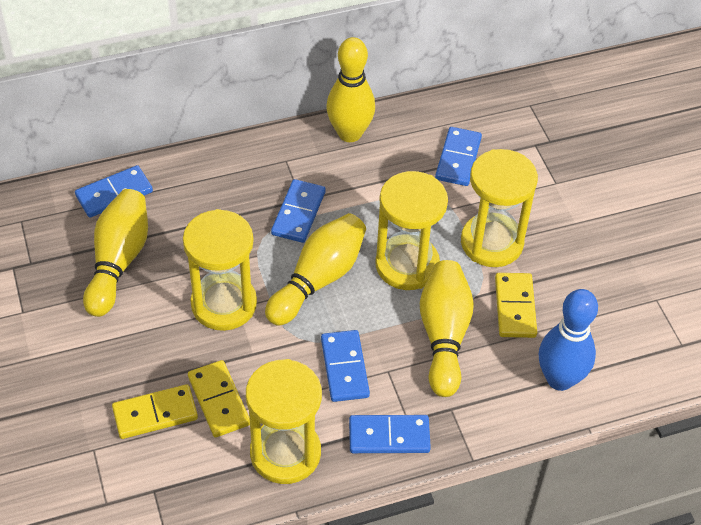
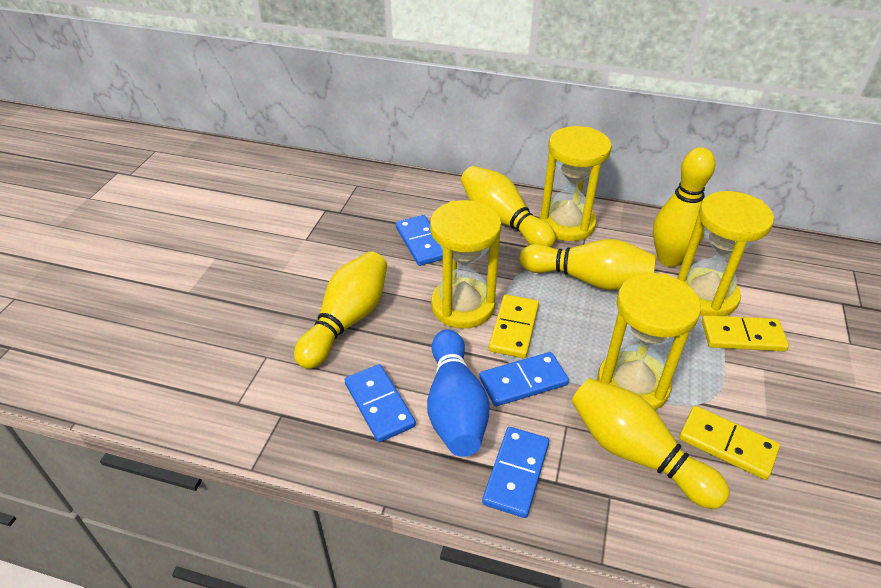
blue domino: [75,165,153,218] [271,179,326,243] [321,330,370,402] [349,415,431,453] [435,127,482,186] = 5 -> [345,364,416,442] [396,215,443,266] [480,352,569,406] [482,427,549,518] = 4
yellow bowling pin: [83,189,148,317] [265,213,366,326] [326,37,375,142] [420,260,474,397] = 4 -> [294,251,387,369] [461,166,556,247] [519,239,656,290] [571,378,730,509] [653,147,715,267] = 5

